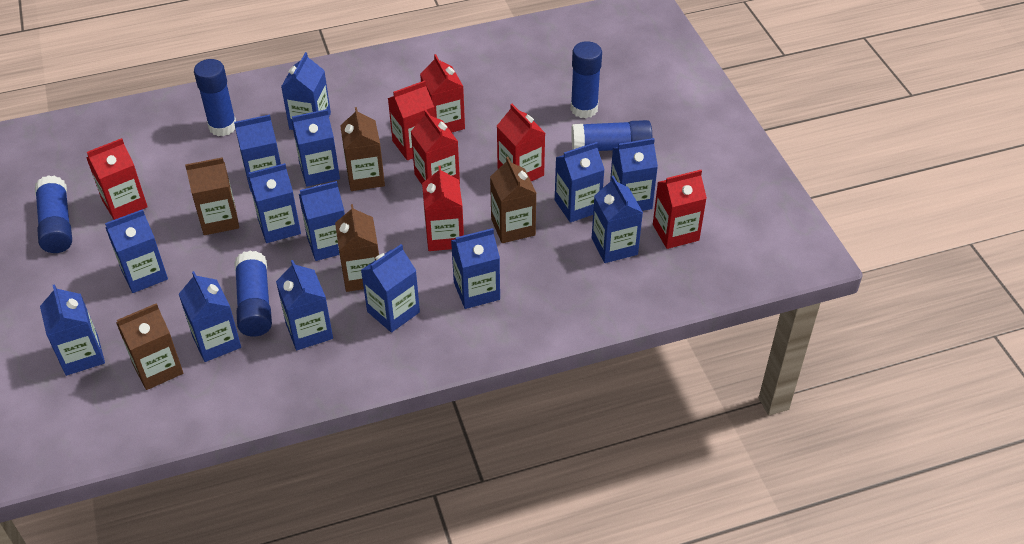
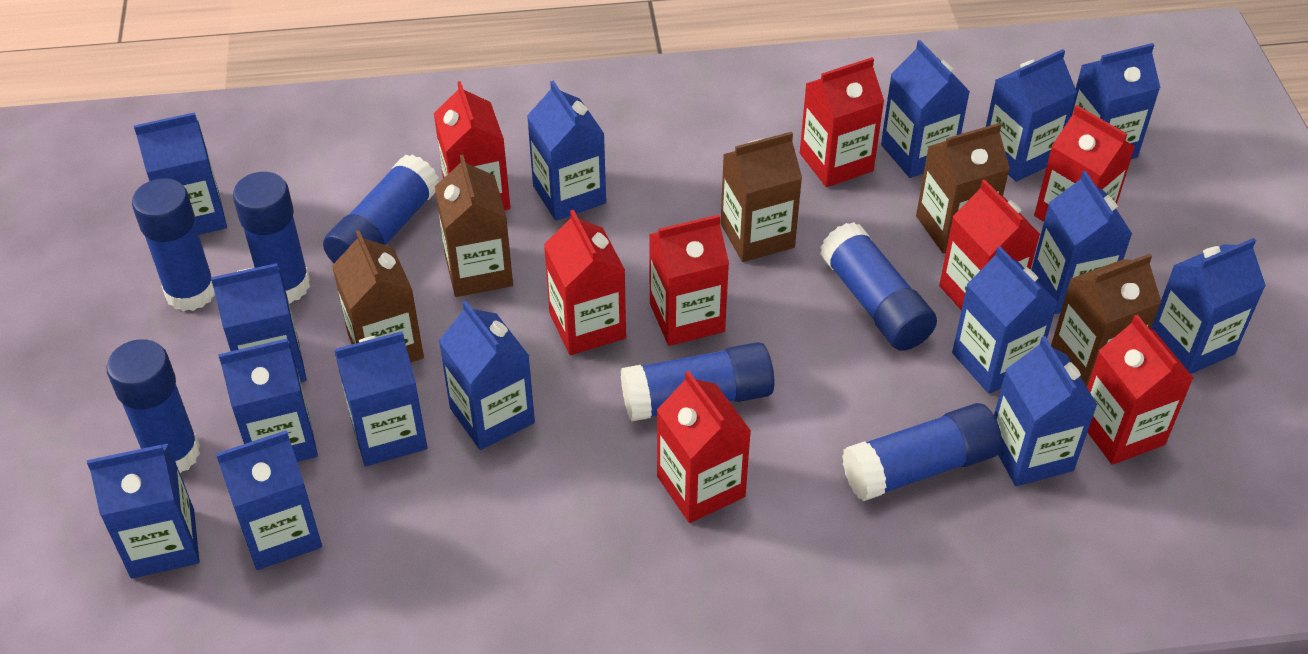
blue carton: [40,284,105,376] [105,209,168,293] [179,271,241,362] [234,115,281,191] [248,163,301,243] [276,260,333,350] [281,52,331,130] [292,109,340,187] [299,181,345,261] [361,244,420,333] [451,228,500,309] [555,142,605,223] [592,176,643,263] [610,138,658,211] = 14 -> [87,443,200,578] [134,112,227,235] [211,263,307,382] [216,430,322,570] [218,339,318,462] [334,331,427,466] [439,301,535,450] [527,81,606,221] [881,40,970,178] [952,246,1058,394] [986,49,1077,182] [994,336,1098,486] [1031,171,1132,314] [1069,43,1160,159] [1151,238,1266,374] = 15
blue glue stick: [35,175,72,253] [194,59,236,136] [234,251,272,336] [571,41,602,118] [571,120,652,151] = 5 -> [106,339,200,473] [132,178,215,311] [233,172,310,304] [323,154,439,263] [621,342,774,422] [820,222,937,351] [842,403,1002,501] = 7
red carton: [87,138,148,220] [388,80,435,160] [411,110,460,184] [420,54,465,132] [422,166,464,251] [497,104,545,181] [653,170,707,249] = 7 -> [434,81,510,210] [544,210,626,355] [649,215,729,346] [657,371,751,523] [800,57,884,187] [939,180,1040,310] [1034,105,1136,222] [1087,315,1193,465] = 8

